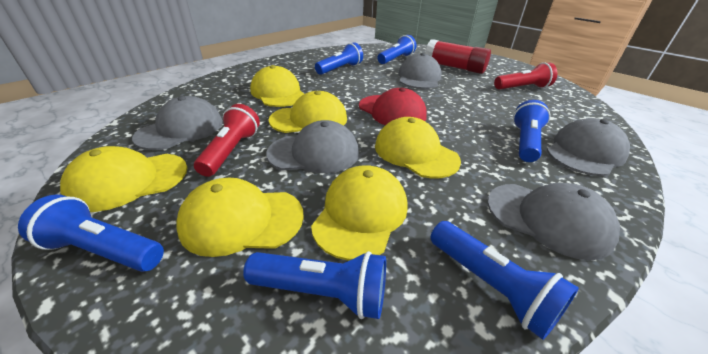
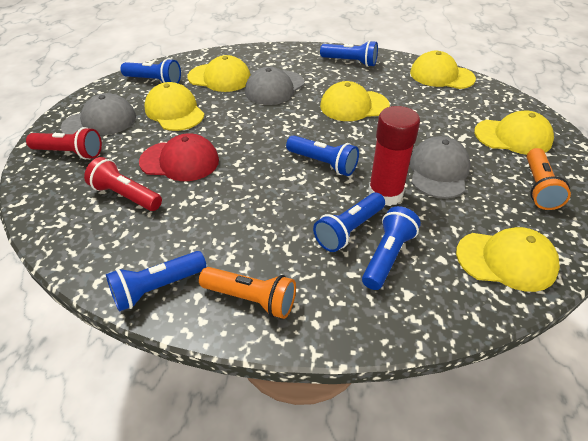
grey cap: [132,96,223,150] [266,120,359,173] [398,53,442,89] [487,183,620,260] [547,118,630,176] = 5 -> [61,93,136,135] [245,67,304,105] [410,136,471,198] = 3
orange flashlight: none = 0 -> [199,267,296,319] [527,148,571,210] = 2

